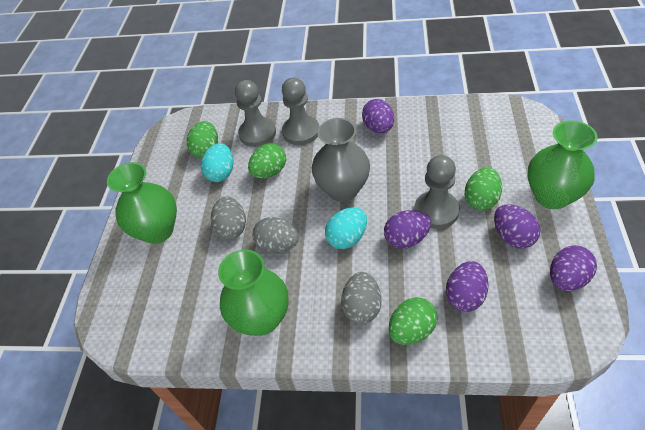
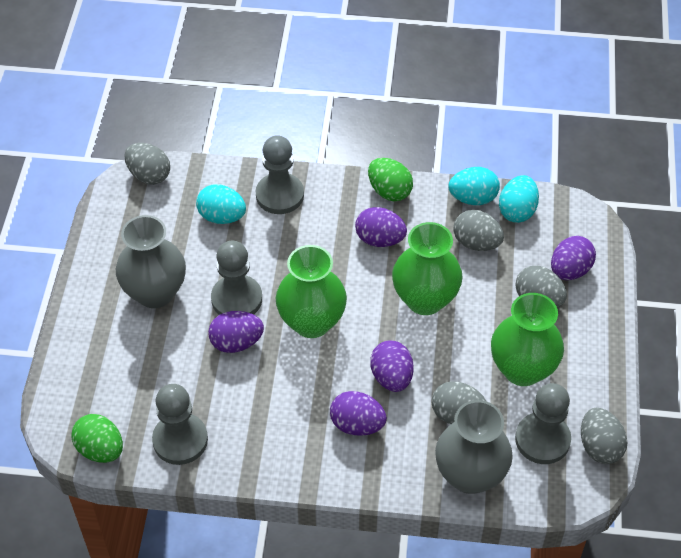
green egg: [187,121,218,158] [248,143,286,179] [389,297,437,345] [465,167,502,210] = 4 -> [71,414,123,463] [368,158,413,201] = 2
grey egg: [211,197,246,240] [253,217,299,253] [341,272,381,324] = 3 -> [124,143,170,185] [431,381,486,424] [453,210,504,251] [515,266,567,307] [581,408,628,464] = 5
grey pawn: [235,80,276,147] [282,78,319,145] [414,155,460,229] = 3 -> [152,384,208,465] [211,241,262,315] [256,135,304,214] [515,383,571,464] = 4
grey vase: [312,118,370,202] = 1 -> [116,215,186,308] [435,400,513,494] = 2
turquoise egg: [201,143,233,182] [325,207,367,249] = 2 -> [196,184,246,224] [449,167,500,205] [499,175,539,223] = 3

